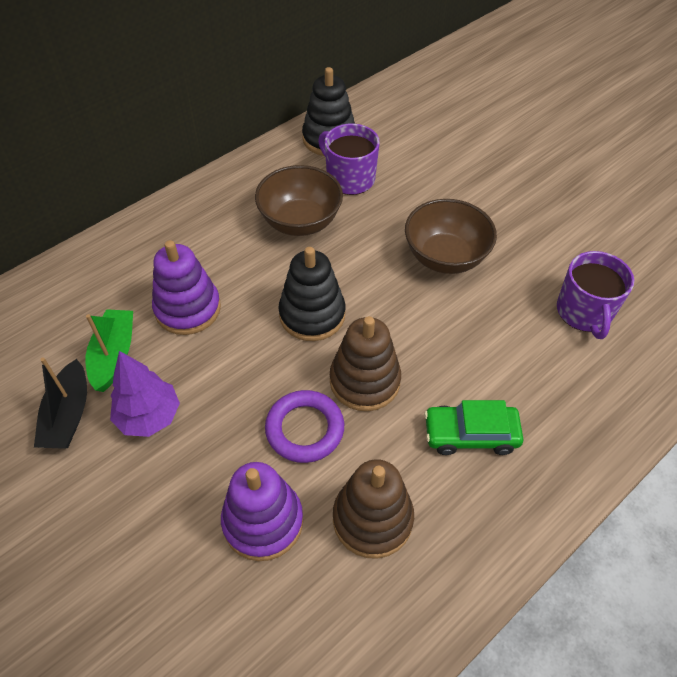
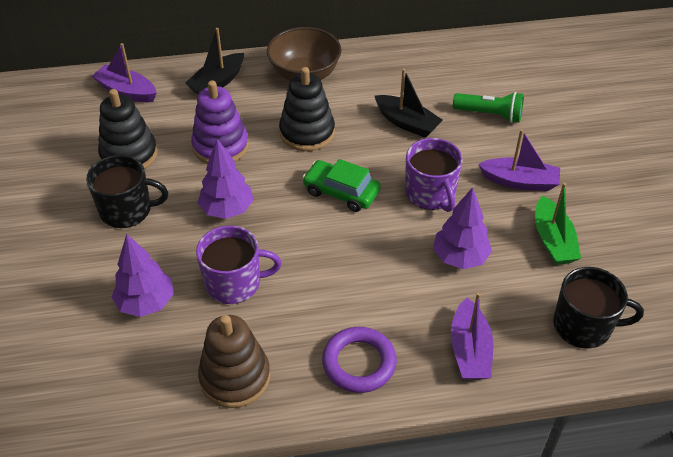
black boat: [34,357,87,449] = 1 -> [185,28,244,94] [375,69,443,138] = 2
black mug: none = 0 -> [86,155,168,228] [553,267,644,348] = 2
brown bowl: [255,165,343,236] [405,199,497,274] = 2 -> [267,27,342,81] = 1
brown stacking toy: [330,316,401,411] [333,459,414,559] = 2 -> [198,315,270,408] = 1
green flashlight: none = 0 -> [453,92,524,123] = 1
purple boat: none = 0 -> [92,43,157,102] [451,292,493,380] [478,129,560,191] = 3
purple stacking toy: [152,240,221,335] [221,462,303,561] = 2 -> [191,80,249,164] = 1
purple tree: [110,351,180,437] = 1 -> [112,234,174,317] [198,139,254,219] [433,187,492,269] = 3

